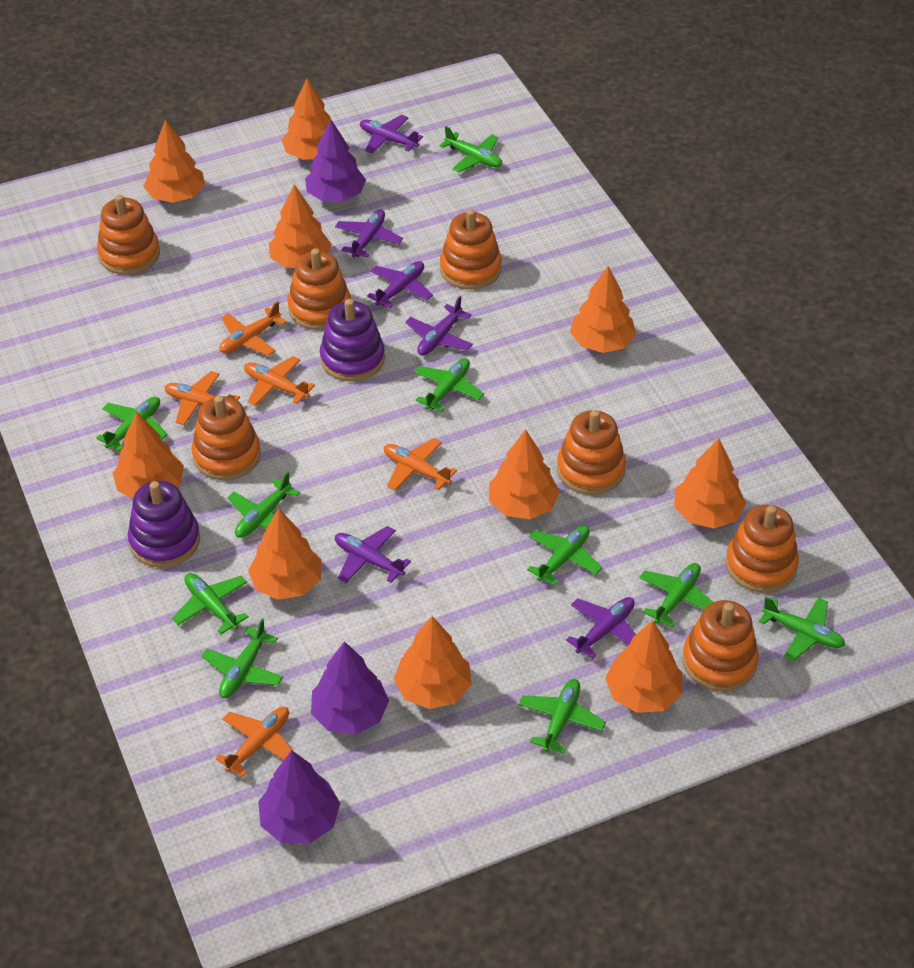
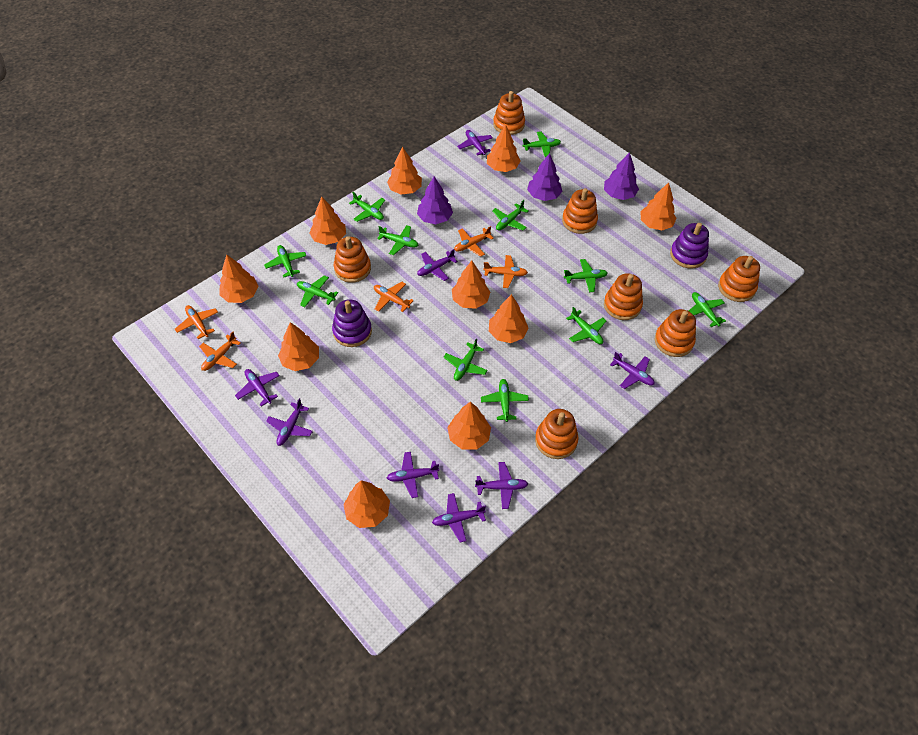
green plane: [96,397,168,451] [172,573,249,634] [201,619,283,698] [227,472,300,538] [414,358,484,412] [439,126,502,173] [519,679,606,753] [527,525,602,586] [639,563,713,627] [759,597,845,661] = 10 -> [264,245,307,277] [297,275,338,307] [349,192,385,222] [377,225,419,255] [443,339,488,381] [481,379,529,422] [492,200,528,231] [523,131,561,157] [564,259,607,292] [566,307,606,344] [689,292,726,327] = 11
purple plane: [335,209,403,258] [335,526,411,583] [360,115,423,154] [367,261,433,308] [405,296,473,356] [566,597,636,659] = 6 -> [235,369,280,406] [266,398,313,446] [387,452,439,498] [417,249,458,281] [432,493,486,543] [457,130,493,156] [475,462,528,509] [610,352,655,389] = 8

